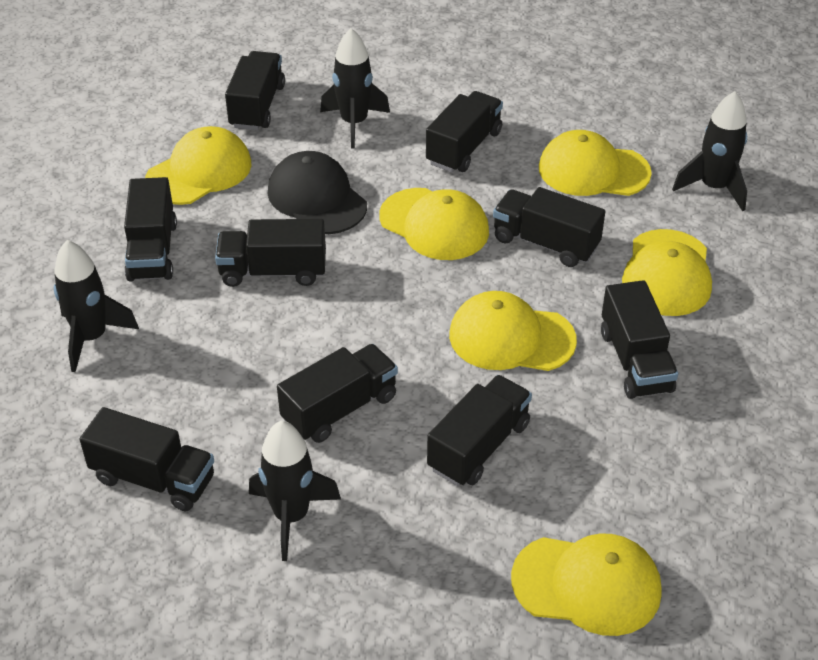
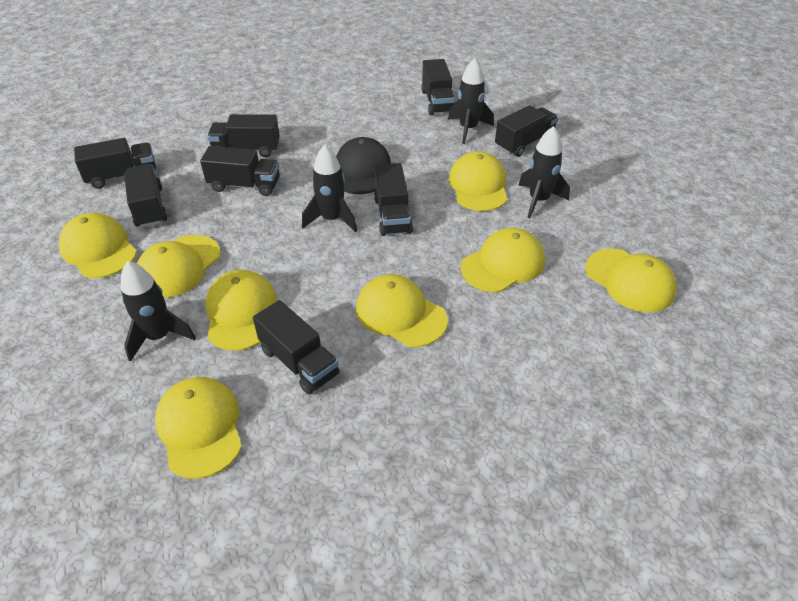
black truck: [80,407,214,511] [124,177,177,281] [215,219,326,287] [225,51,285,130] [277,344,398,443] [426,91,503,172] [427,375,532,486] [493,187,605,267] [601,280,678,399] = 9 -> [74,138,156,189] [124,164,167,228] [200,146,280,196] [207,114,280,157] [253,300,339,395] [374,163,413,236] [421,59,455,115] [495,105,559,157] = 8
yellow cap: [145,126,251,205] [379,188,489,260] [449,291,577,371] [511,533,662,636] [539,130,652,196] [622,229,712,316] = 6 -> [59,213,137,278] [137,235,221,298] [155,377,242,479] [205,270,277,351] [356,274,448,347] [449,152,508,211] [461,228,545,292] [586,249,677,312] = 8

